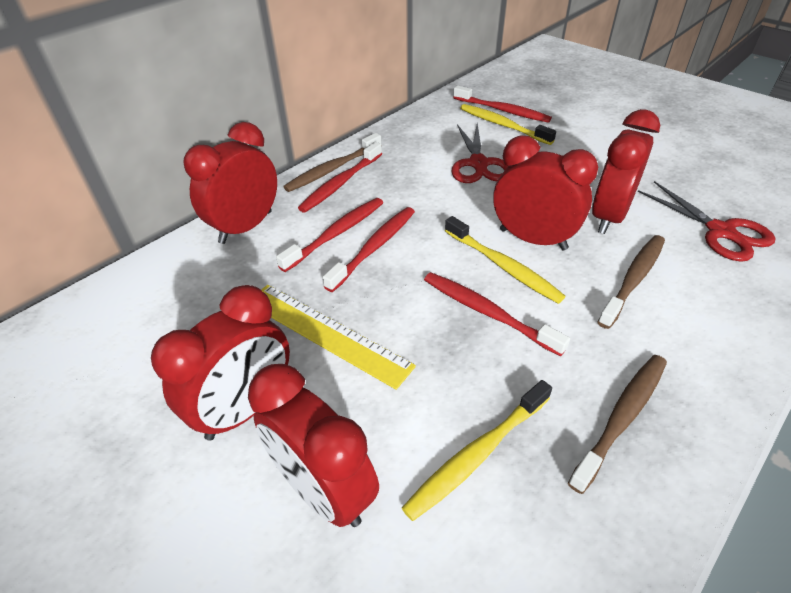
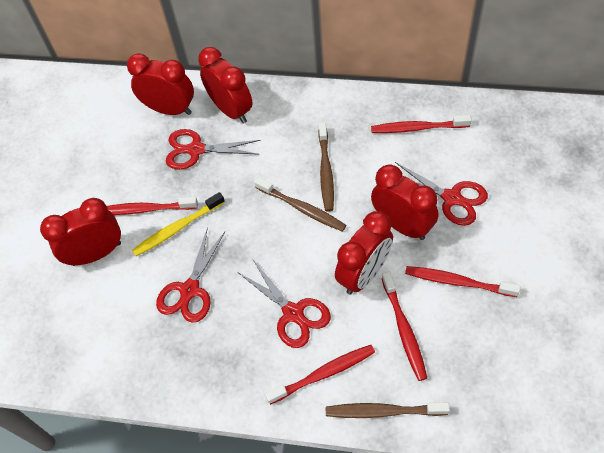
red scissors: [451,123,508,183] [638,181,775,262] = 2 -> [156,227,225,323] [166,129,261,170] [239,260,331,348] [395,162,488,226] = 4
yellow ruler: [261,285,416,390] = 1 -> none = 0
yellow toothbrush: [402,380,552,521] [445,216,566,304] [460,104,556,145] = 3 -> [132,192,225,256] = 1

